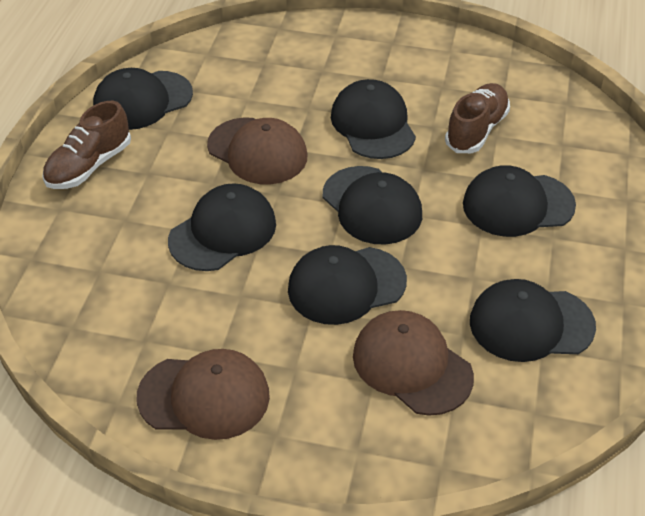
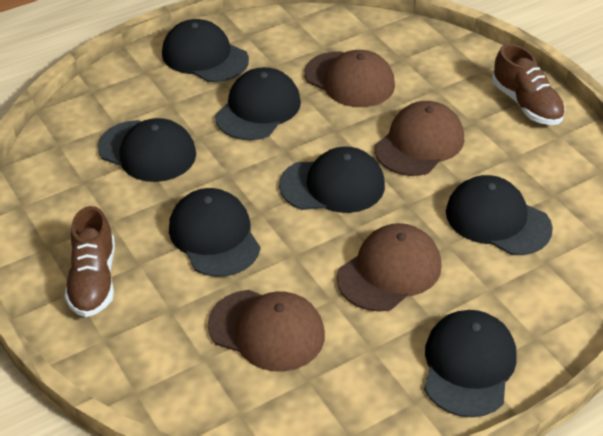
brown cap: [136,349,270,440] [207,118,307,184] [353,310,474,416] = 3 -> [208,290,325,372] [304,50,395,107] [337,223,441,312] [375,101,464,176] = 4

